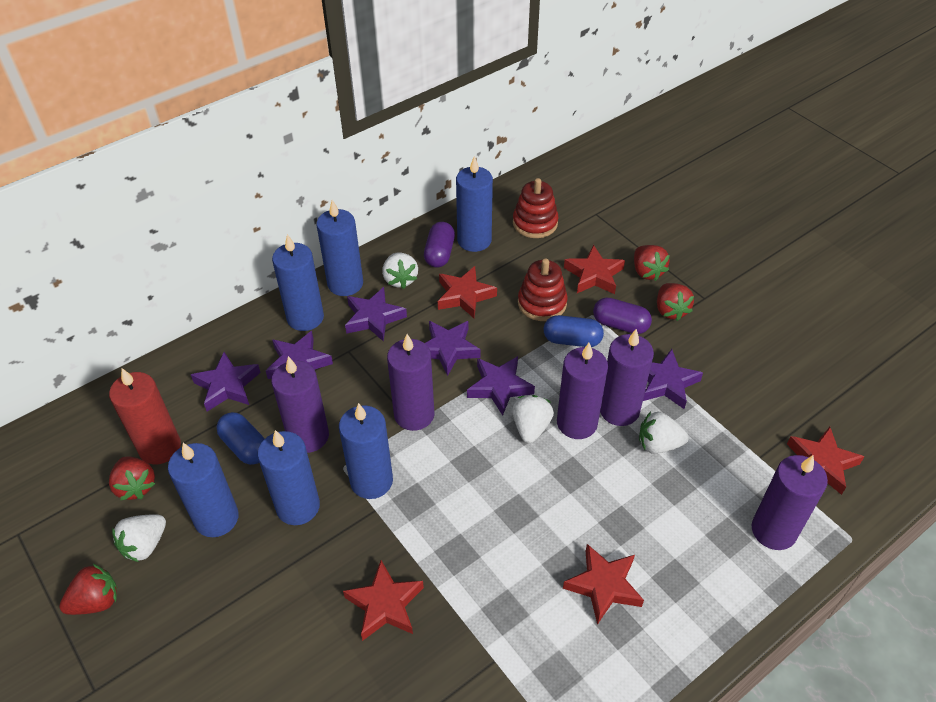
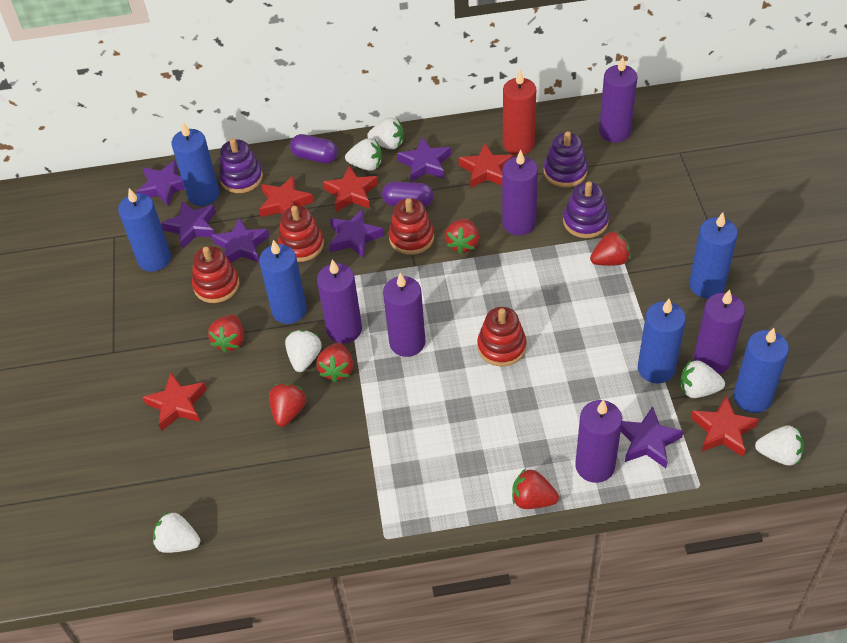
blue capsule: [217,412,265,465] [544,315,604,347] = 2 -> none = 0
purple candle: [271,356,329,453] [387,334,435,431] [557,343,608,439] [600,329,654,426] [751,455,828,550] = 5 -> [317,259,362,343] [383,273,425,357] [502,150,538,236] [575,400,622,483] [599,57,638,142] [694,289,745,374] = 6
purple stacking toy: none = 0 -> [219,138,263,193] [544,131,588,187] [563,181,609,238] = 3
red stacking toy: [513,178,558,238] [518,259,568,321] = 2 -> [192,246,240,303] [278,206,324,262] [389,198,434,255] [477,307,526,366] = 4
red strawberry: [59,564,117,615] [109,456,155,501] [634,245,670,281] [657,283,694,321] = 4 -> [208,315,244,353] [269,383,306,427] [316,343,353,382] [445,219,479,254] [512,468,559,509] [590,231,631,266] = 6
white strawberry: [112,514,166,562] [382,252,418,289] [512,395,554,443] [639,412,689,454] = 4 -> [153,512,200,553] [285,330,322,372] [345,138,382,171] [367,117,404,149] [680,360,725,398] [755,426,804,466] = 6

